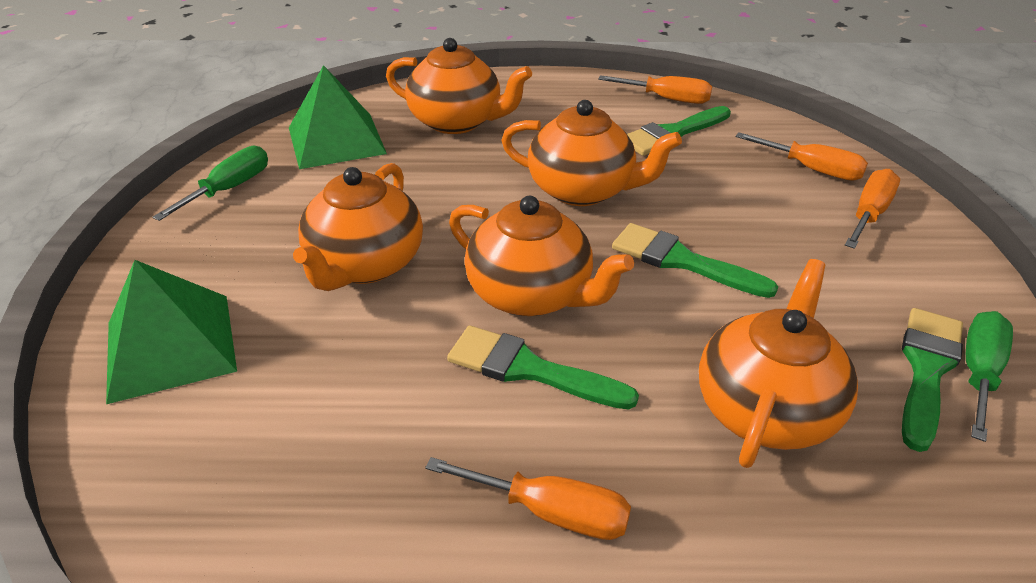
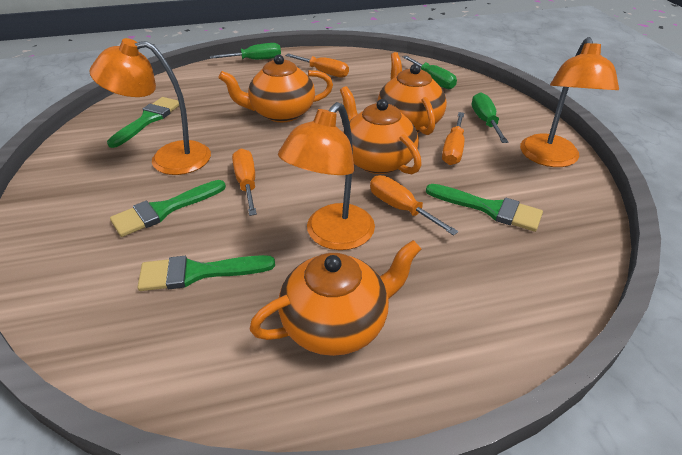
green pyramid: [106,260,237,404] [289,65,387,169] = 2 -> none = 0
green screwdriver: [153,146,268,221] [966,311,1013,442] = 2 -> [210,43,281,60] [403,56,457,89] [472,92,508,143] = 3
orange lamp: none = 0 -> [90,38,211,175] [278,102,375,250] [520,37,619,167] = 3
orange teapot: [293,163,423,291] [386,38,532,134] [449,196,634,316] [501,100,682,206] [699,259,858,468] = 5 -> [219,55,333,122] [250,240,421,356] [340,86,422,174] [377,52,447,135] = 4

